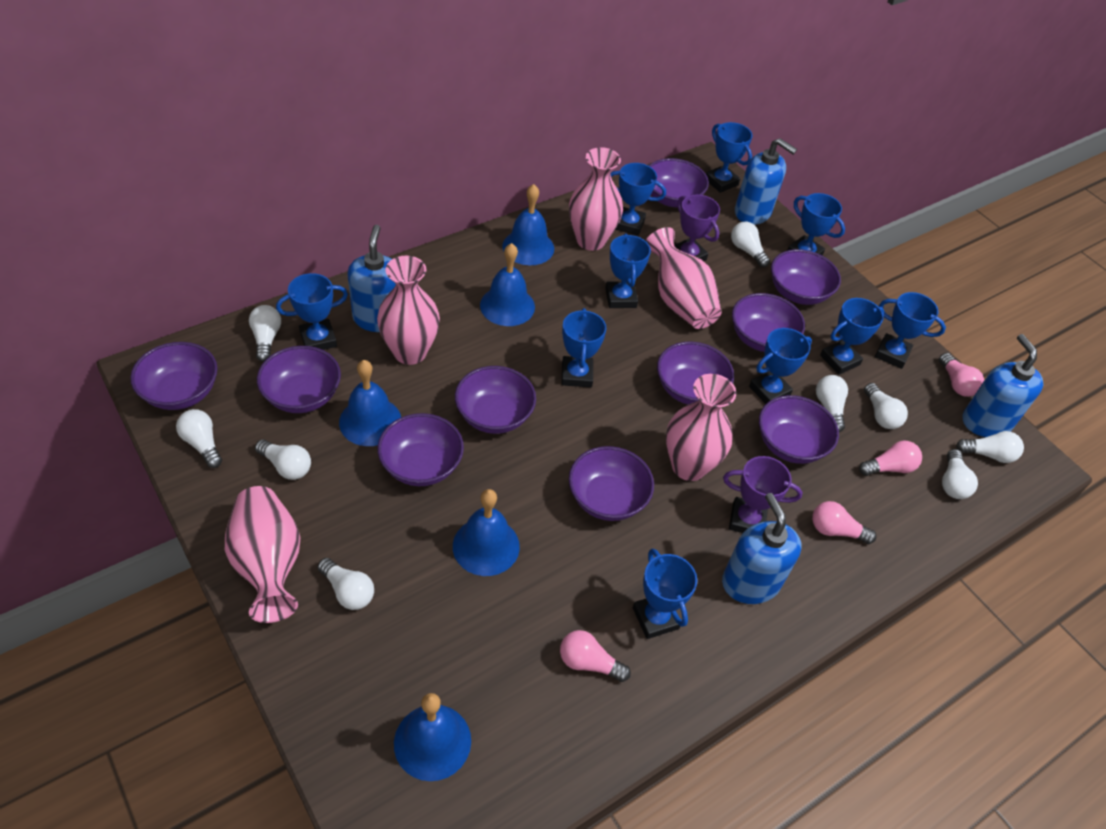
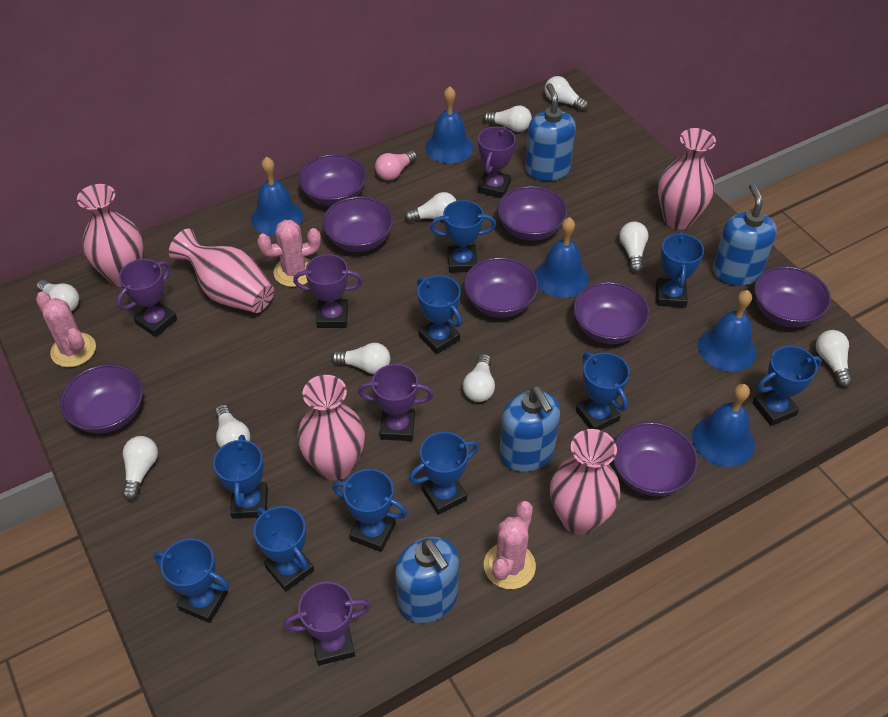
pink cactus: none = 0 -> [36,292,96,367] [257,220,321,287] [484,501,536,589] = 3
pink light bulb: [560,630,631,682] [812,501,876,544] [859,441,922,476] [939,353,984,397] = 4 -> [375,150,417,180] = 1
purple bowl: [130,342,218,410] [257,346,341,413] [378,413,464,486] [455,366,536,434] [569,446,654,521] [649,158,709,207] [657,341,734,404] [732,293,805,352] [759,395,839,464] [771,249,841,305] = 10 -> [60,364,143,433] [298,154,367,206] [322,196,393,252] [464,257,539,318] [497,186,567,241] [573,282,650,344] [613,422,698,496] [754,266,831,327] = 8
purple trophy: [674,195,720,261] [723,456,803,533] = 2 -> [117,259,177,337] [283,582,371,666] [293,254,363,328] [358,364,434,441] [478,127,516,198] = 5
white light bulb: [176,409,222,468] [249,305,281,362] [255,439,311,480] [318,558,374,610] [731,222,770,267] [816,375,848,432] [864,383,908,429] [942,449,978,499] [956,431,1024,463] = 9 -> [37,280,79,312] [122,436,158,501] [215,405,250,448] [331,343,390,374] [404,192,456,222] [463,354,495,402] [483,105,532,132] [544,76,588,111] [619,221,649,273] [816,330,852,387] = 10

